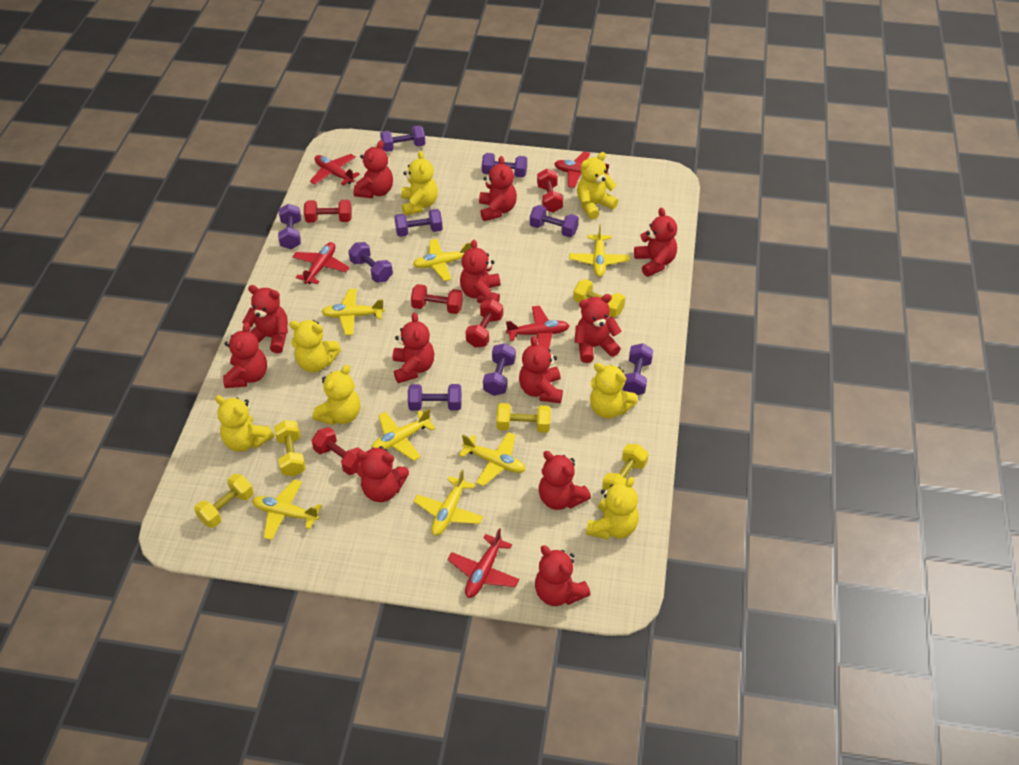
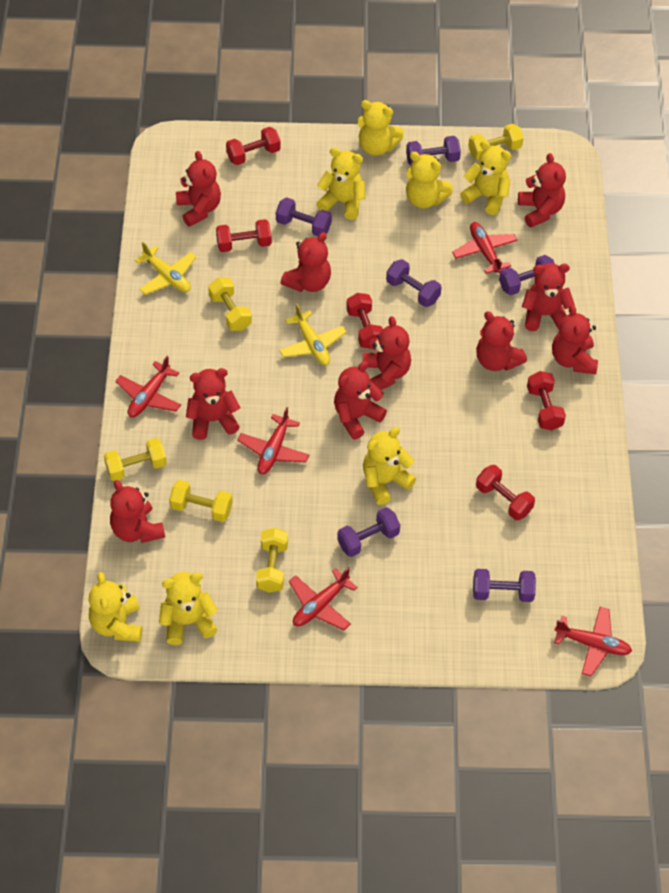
purple dumbbell: [278,204,301,249] [348,242,393,283] [380,125,426,152] [394,209,443,237] [408,384,462,411] [482,153,527,177] [483,343,516,396] [530,205,579,237] [622,343,653,395] = 9 -> [276,197,332,236] [337,507,400,557] [386,259,442,307] [406,136,461,166] [473,569,536,602] [499,255,555,295] = 6
red teddy bear: [223,322,267,388] [242,285,288,353] [353,141,393,198] [356,446,409,502] [393,313,434,383] [460,239,500,303] [479,156,517,221] [519,336,563,403] [535,545,591,606] [539,451,591,510] [575,294,621,363] [634,208,677,277] = 12 -> [110,480,165,543] [176,151,221,227] [186,368,241,440] [281,232,331,292] [334,361,387,439] [363,316,411,390] [476,311,527,371] [518,153,566,227] [522,263,575,331] [552,305,598,374] = 10
yellow plane: [252,479,322,540] [321,289,385,335] [371,409,435,461] [413,239,471,281] [413,469,483,536] [459,432,525,486] [569,224,630,277] = 7 -> [135,242,196,295] [279,304,347,365] = 2

